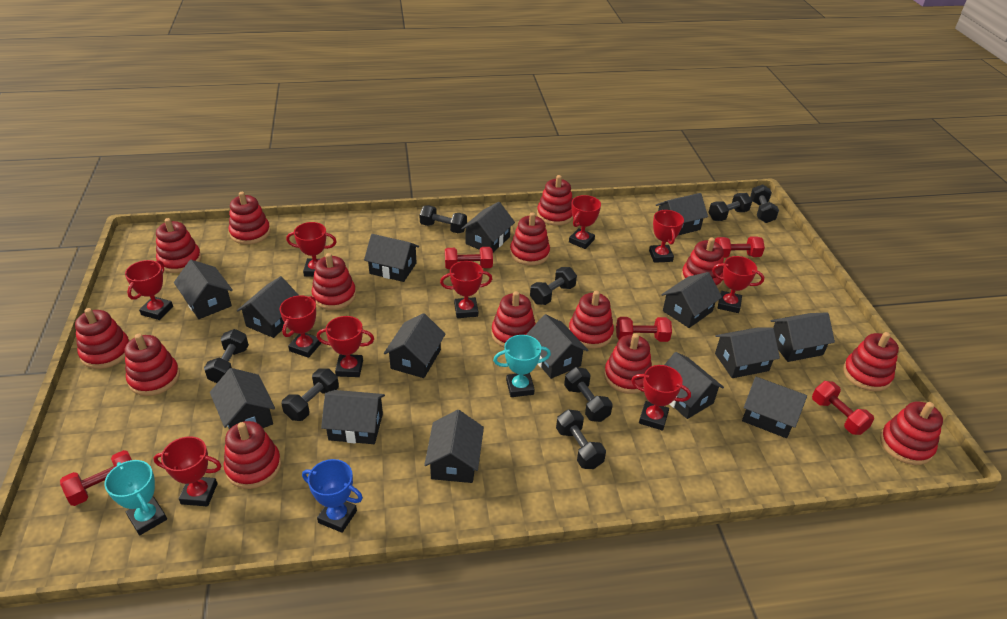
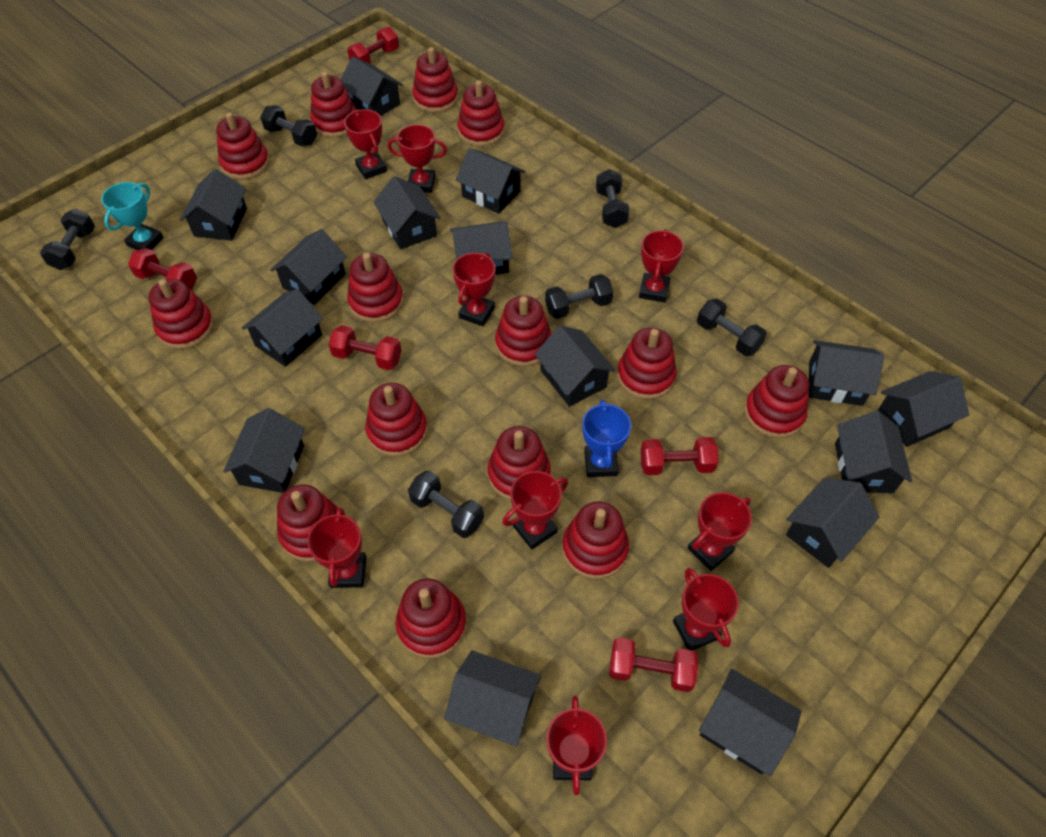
black dumbbell: [204,329,249,383] [281,368,339,421] [420,205,467,233] [530,267,577,305] [556,409,606,469] [564,367,613,422] [708,193,752,221] [750,184,779,223] = 8 -> [40,209,95,270] [260,105,317,146] [408,471,484,538] [545,274,613,319] [596,169,630,228] [697,299,767,356] = 6
red trophy: [125,260,173,320] [153,436,221,506] [280,295,321,358] [286,222,337,277] [317,316,374,377] [440,261,492,318] [569,195,601,249] [631,365,691,431] [649,210,684,263] [712,256,764,313] = 10 -> [307,507,366,588] [344,109,387,179] [388,125,447,193] [452,253,495,326] [503,471,568,549] [546,696,607,796] [639,229,684,303] [673,568,739,651] [688,492,752,571] = 9
turquoise trophy: [104,460,167,535] [493,335,551,397] = 2 -> [101,182,164,250] = 1

